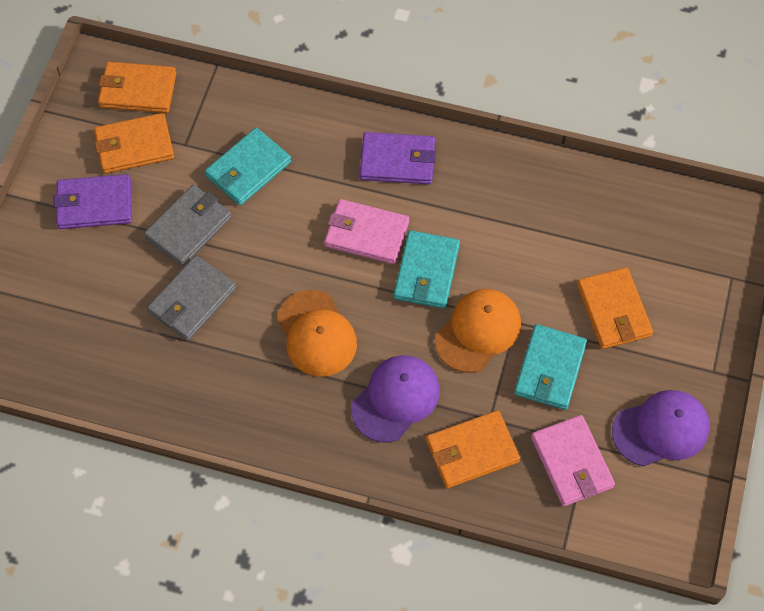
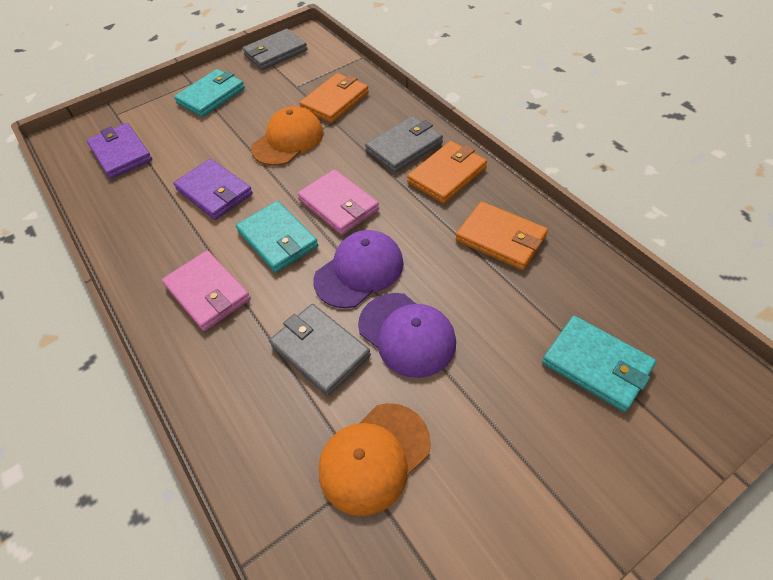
grey wallet: [144,185,232,266] [147,255,236,341] = 2 -> [242,29,307,70] [269,304,371,396] [365,116,443,173] = 3
orange wallet: [94,113,174,174] [98,62,176,113] [426,410,520,488] [577,267,653,349] = 4 -> [299,73,369,123] [407,141,487,204] [456,201,548,270] = 3

